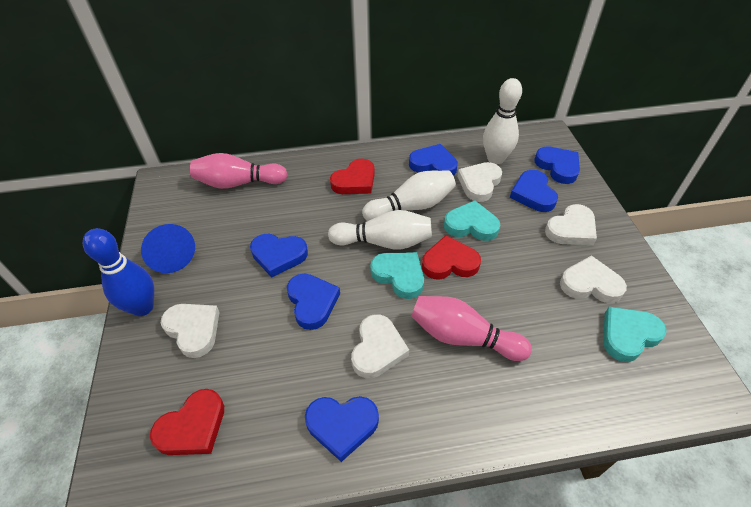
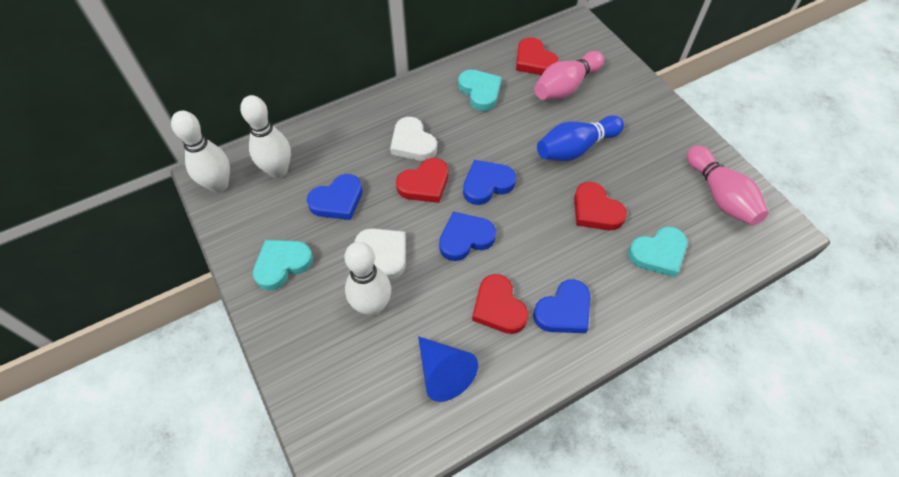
blue heart: [250,234,308,278] [287,274,340,330] [305,396,379,462] [409,144,458,176] [510,170,558,212] [534,146,580,184] = 6 -> [307,174,362,220] [439,212,496,261] [463,160,516,205] [533,279,590,333] = 4
red heart: [150,389,224,455] [330,159,375,194] [422,235,481,280] = 3 -> [396,158,448,203] [472,274,528,334] [516,37,559,75] [574,182,627,230] = 4
white heart: [161,304,220,358] [351,314,409,378] [457,162,502,202] [545,204,597,245] [560,255,627,303] = 5 -> [354,228,406,280] [390,117,437,161] = 2

